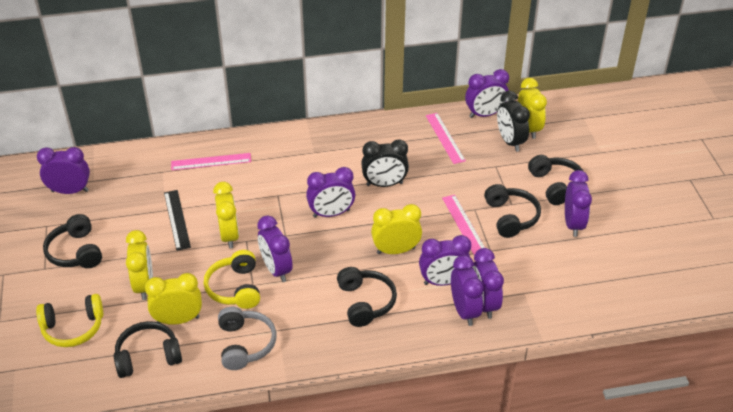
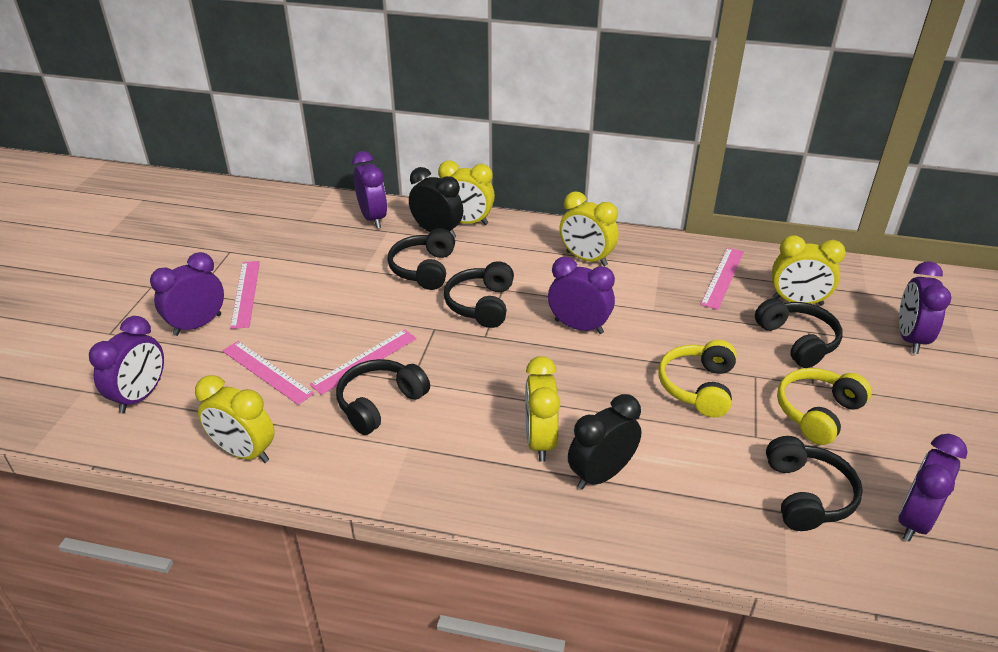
black ruler: [164,190,191,251] = 1 -> none = 0
grey headphones: [218,307,277,370] = 1 -> none = 0
pink ruler: [171,153,251,170] [426,113,466,164] [442,195,485,255] = 3 -> [222,341,314,405] [230,261,260,329] [310,329,417,395] [700,247,744,310] = 4
purple clock: [37,147,90,194] [257,216,293,282] [306,167,355,218] [419,235,471,286] [451,255,484,326] [465,69,509,118] [472,248,504,319] [565,170,592,237] = 8 -> [89,316,164,414] [150,252,224,336] [352,151,387,228] [548,257,615,334] [898,434,968,542] [899,261,951,354] = 6

